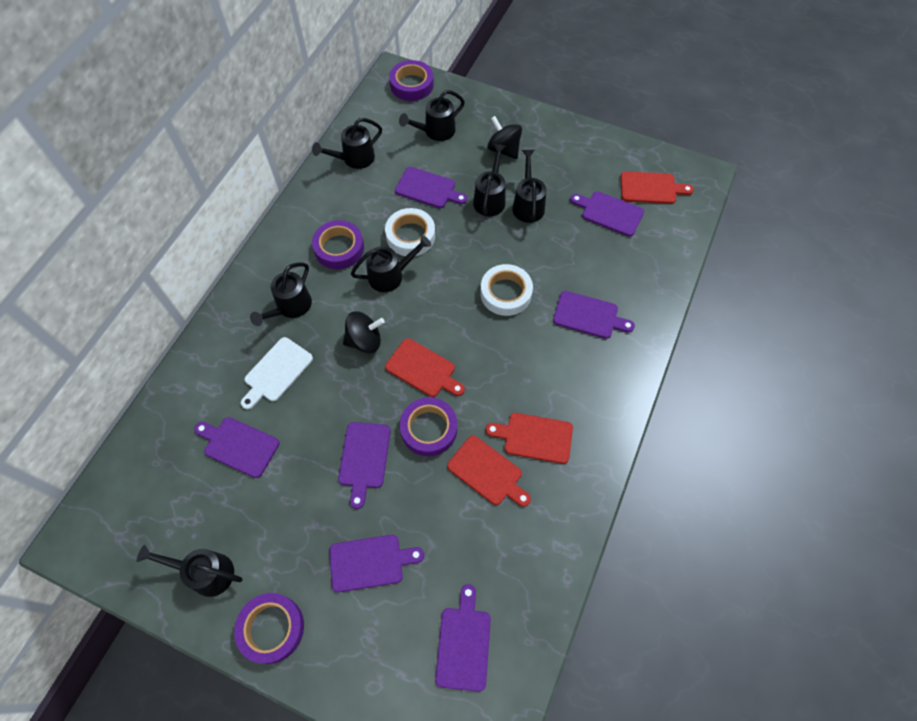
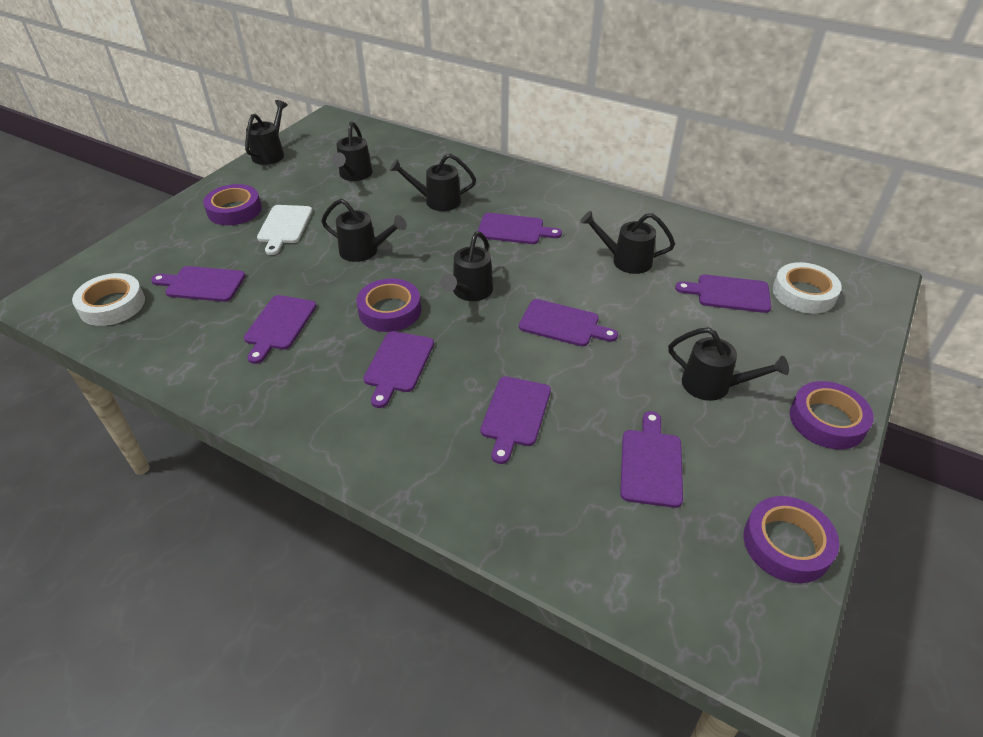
black spinning top: [343,312,385,353] [487,116,522,159] = 2 -> none = 0
purple cutting board: [194,417,279,478] [329,535,424,592] [338,422,390,509] [395,167,467,208] [435,584,491,692] [553,291,635,339] [570,191,644,237] = 7 -> [151,266,245,302] [244,295,317,364] [363,331,434,408] [478,213,562,244] [481,376,551,464] [519,299,618,346] [620,411,683,508] [675,275,771,313] = 8
red cutting board: [385,338,465,397] [447,435,531,507] [485,413,573,464] [621,171,694,204] = 4 -> none = 0

